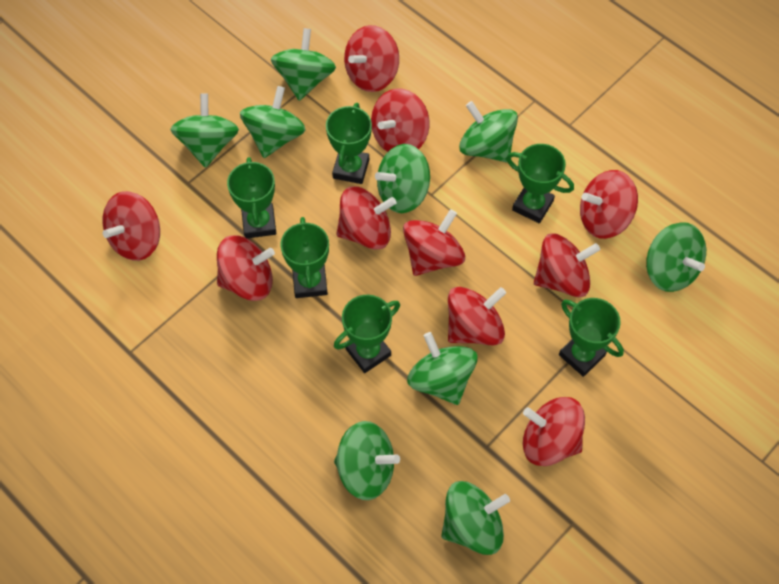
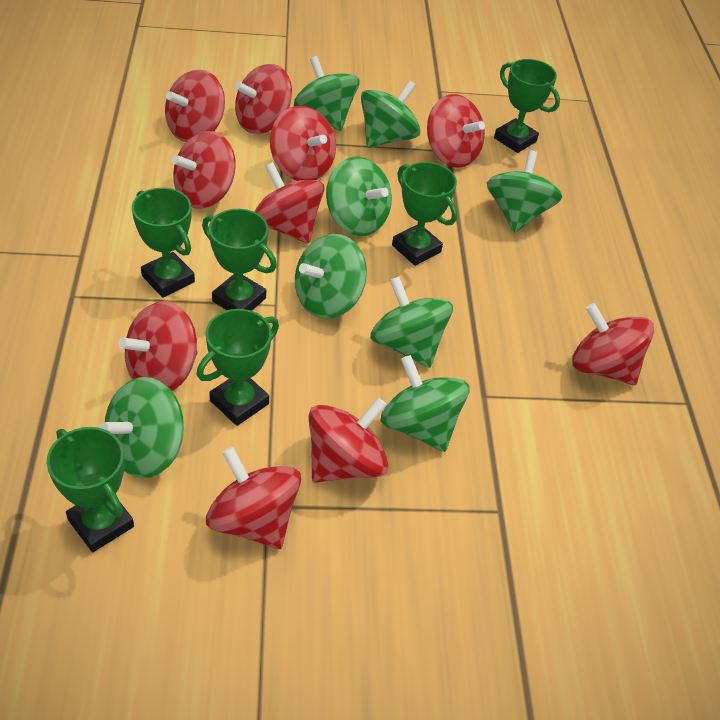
green spinning top: [170,93,239,168] [240,86,306,158] [271,28,336,101] [334,421,400,500] [375,144,430,213] [407,332,478,405] [441,481,510,555] [459,101,518,163] [646,222,706,292] = 9 -> [100,377,184,478] [294,56,360,131] [295,234,367,319] [326,157,392,236] [361,80,421,148] [370,276,453,368] [381,355,469,452] [487,150,562,233] = 8

